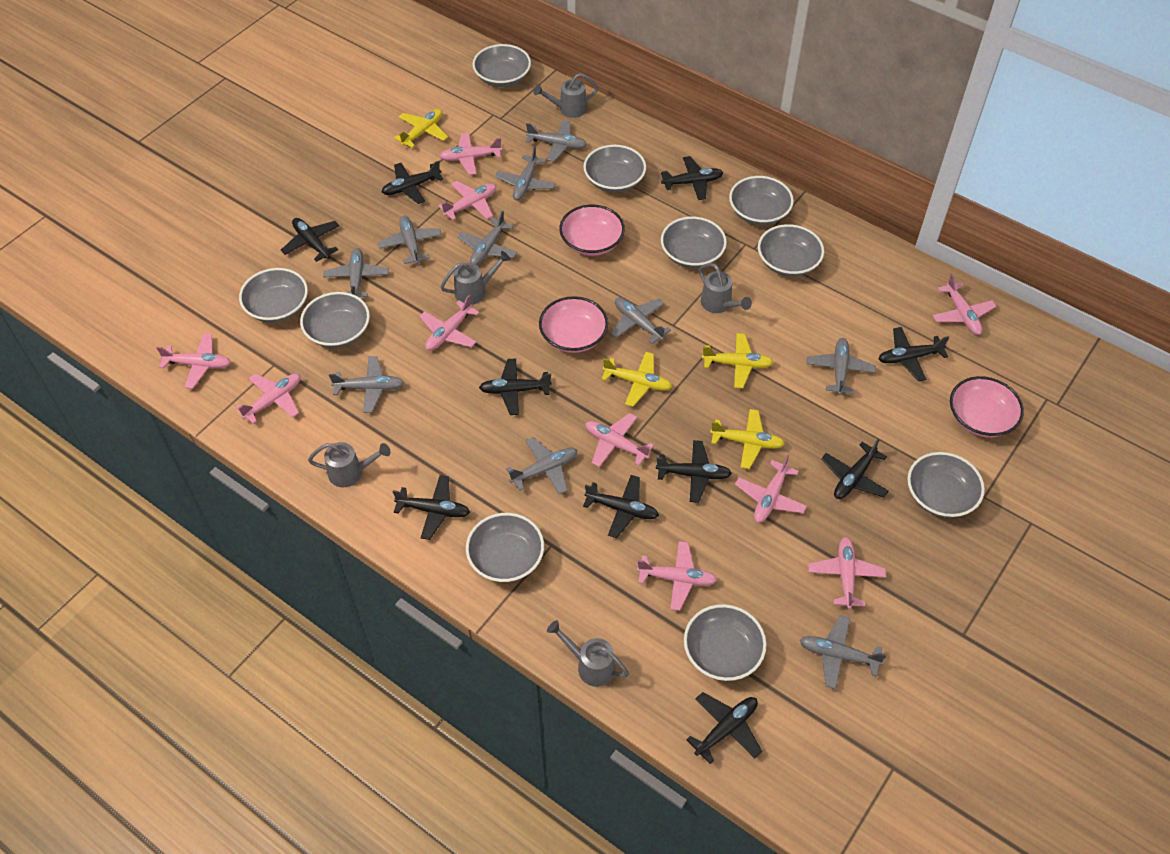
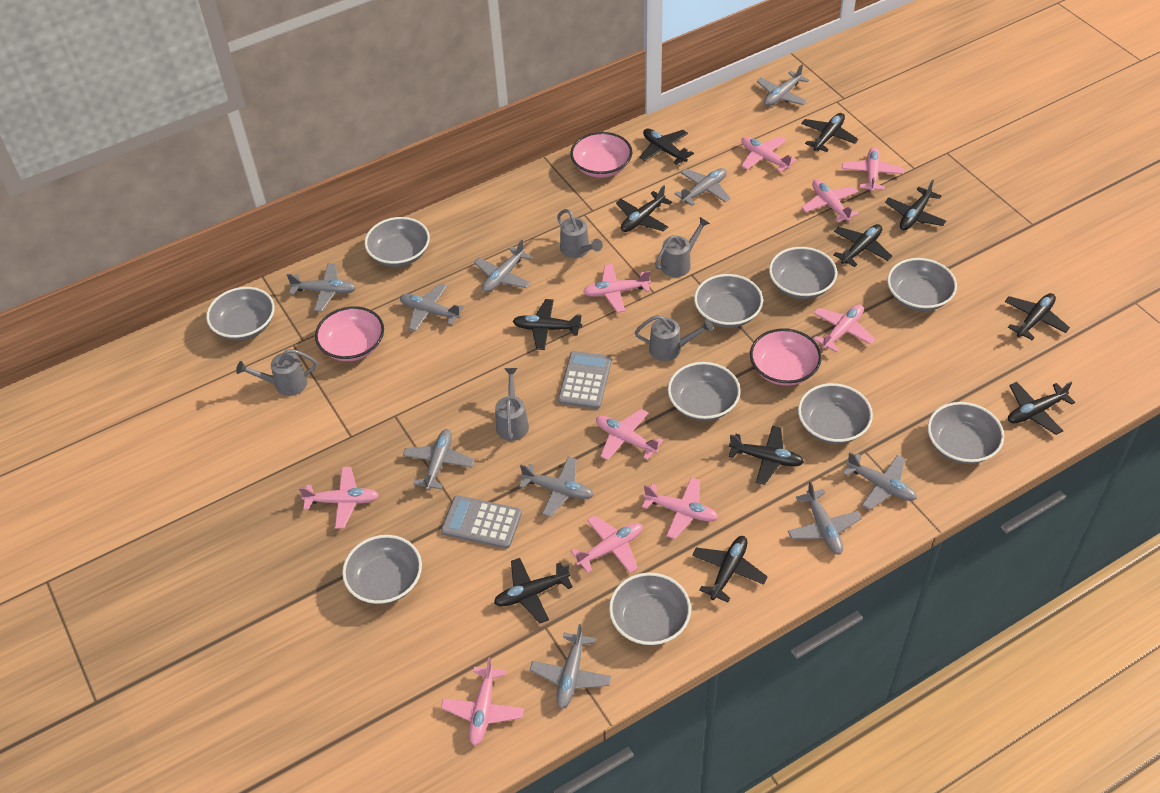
black plane: [281,218,339,262] [382,161,443,204] [393,475,470,540] [479,358,552,415] [583,475,659,538] [656,440,732,503] [661,156,723,200] [686,692,762,764] [821,438,889,499] [878,327,949,381] = 10 -> [494,558,573,623] [513,299,582,350] [616,185,672,232] [639,129,694,165] [692,536,768,602] [729,426,804,485] [801,113,858,152] [833,224,892,267] [885,180,946,230] [1005,293,1070,340] [1008,382,1075,435] = 11
grey calculator: none = 0 -> [441,495,522,549] [558,351,612,409] = 2
yellow plane: [394,109,448,148] [602,352,672,407] [702,333,774,388] [710,409,785,469] = 4 -> none = 0

